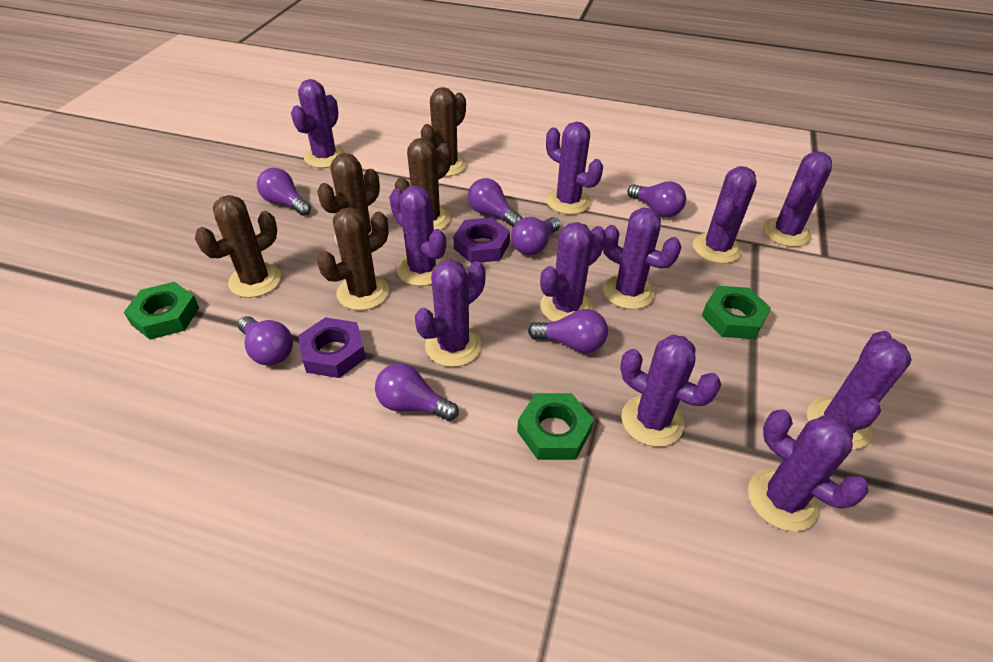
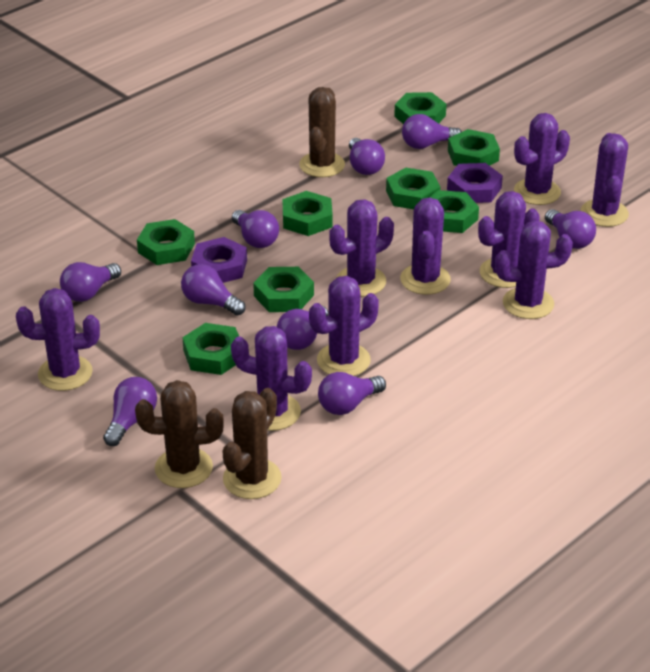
brown cactus: [195,195,282,298] [317,153,380,244] [317,207,389,310] [395,138,451,230] [421,87,467,177] = 5 -> [135,380,224,488] [222,388,282,499] [299,87,345,177] = 3
green nut: [124,282,199,340] [517,393,594,460] [702,286,771,339] = 3 -> [137,219,195,265] [182,323,239,375] [253,267,314,312] [282,191,333,236] [386,168,440,209] [394,92,446,124] [430,190,479,233] [448,129,500,166] = 8
purple cactus: [291,79,345,168] [389,185,446,286] [415,259,486,367] [540,222,606,322] [546,122,603,215] [603,208,681,309] [620,335,721,447] [693,166,757,264] [748,409,869,531] [763,151,832,247] [807,331,912,450] = 11 -> [16,288,100,391] [231,326,312,431] [309,276,379,376] [329,199,394,297] [400,197,451,295] [478,191,540,288] [495,221,573,319] [514,113,570,205] [581,133,629,227] = 9
purple light bulb: [238,316,293,366] [257,168,311,216] [375,363,459,421] [468,178,522,227] [511,217,560,255] [528,309,608,353] [627,181,686,217] = 7 -> [60,262,121,302] [103,377,157,446] [181,264,246,316] [232,210,279,248] [277,306,328,350] [318,372,386,415] [349,138,385,175] [402,114,462,149] [545,209,596,249] = 9

